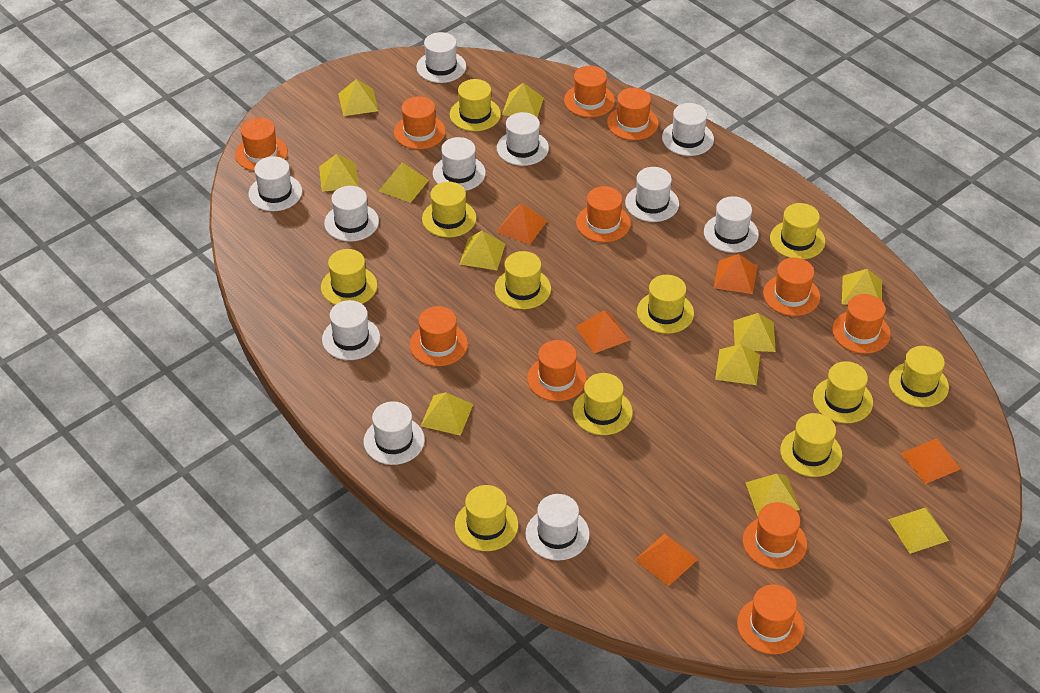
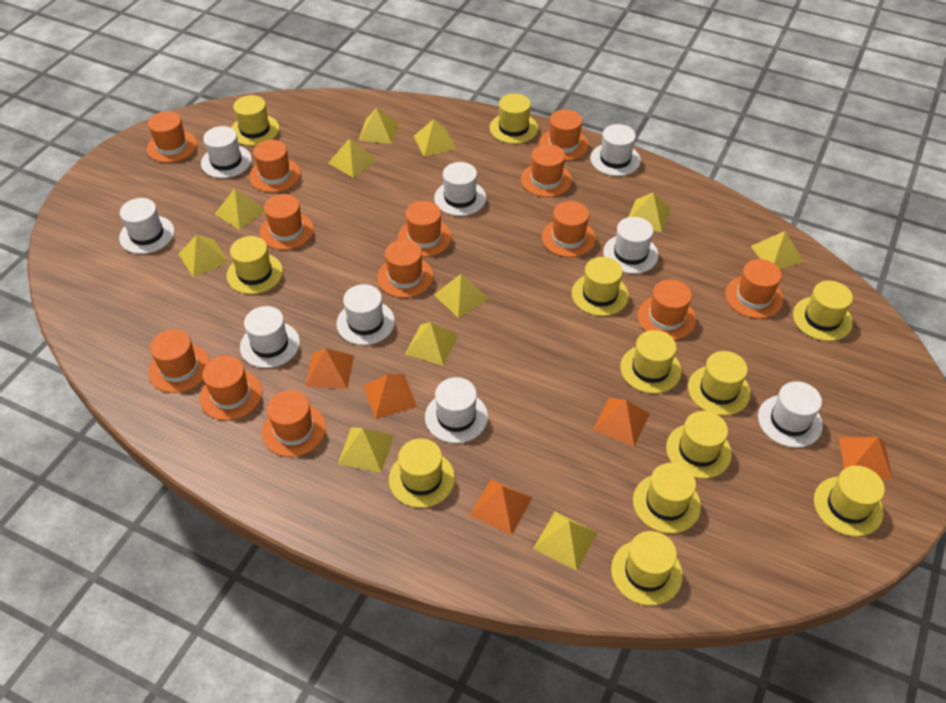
orange hat: [235,118,288,171] [394,96,446,149] [410,306,468,366] [527,340,587,401] [564,65,615,117] [576,186,631,242] [607,88,659,140] [737,585,804,654] [743,502,807,569] [763,258,820,316] [832,294,891,354] = 11 -> [147,111,197,163] [148,329,210,393] [200,356,262,420] [249,140,301,192] [260,194,314,250] [262,390,326,457] [377,239,433,298] [398,201,452,257] [521,144,572,197] [539,109,589,161] [542,201,596,257] [637,279,696,340] [725,259,783,319] = 13
white hat: [248,156,302,211] [322,300,380,360] [324,186,379,242] [364,401,425,465] [416,32,466,83] [433,137,486,191] [497,112,549,166] [525,494,590,561] [625,167,679,222] [662,103,714,156] [704,196,759,253] = 11 -> [119,198,174,254] [201,126,252,178] [240,306,300,368] [336,284,395,345] [425,377,488,443] [434,162,486,216] [590,124,641,176] [603,217,659,274] [758,381,823,448] = 9
yellow hat: [321,249,377,305] [422,182,476,238] [450,79,501,131] [455,485,518,551] [495,251,551,309] [572,373,633,435] [637,275,694,334] [770,203,825,259] [780,413,842,477] [813,361,873,423] [889,346,949,407] = 11 -> [227,236,283,294] [231,95,279,146] [389,438,455,508] [490,94,538,144] [572,257,629,316] [611,531,683,606] [620,330,682,394] [633,463,701,534] [666,411,732,479] [688,351,751,416] [793,281,853,341] [814,466,885,537] = 12

